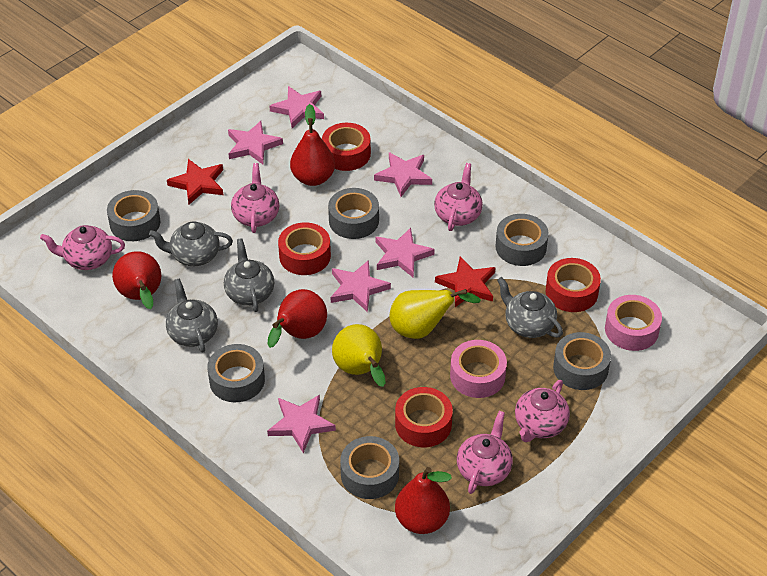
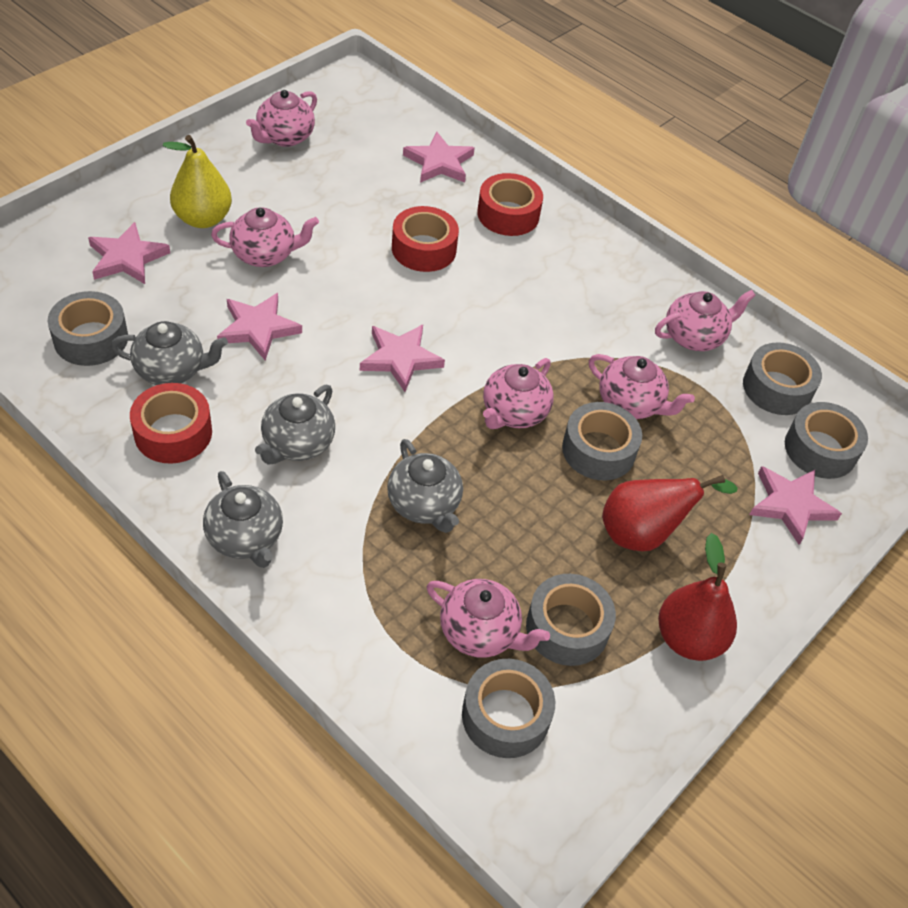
pink star: [228,121,283,164] [267,395,336,453] [269,86,324,128] [331,260,391,312] [374,152,432,197] [376,228,435,278] = 6 -> [88,222,170,284] [217,293,302,361] [360,325,445,392] [403,131,475,183] [749,466,842,545] = 5
pink tape: [450,340,507,398] [605,295,662,351] = 2 -> none = 0
pink teapot: [40,225,125,270] [231,163,279,233] [434,163,483,231] [457,411,513,494] [515,380,570,442] = 5 -> [211,207,319,267] [246,90,317,147] [427,579,550,658] [483,358,554,429] [589,354,695,419] [655,290,756,351] = 6
red pear: [112,251,162,309] [267,289,327,348] [290,104,335,186] [395,467,452,534] = 4 -> [602,475,738,551] [658,533,737,661] = 2
red star: [167,159,223,204] [435,256,496,307] = 2 -> none = 0
red tape: [278,222,331,275] [322,123,371,171] [395,387,453,447] [545,258,601,312] = 4 -> [130,383,212,464] [392,206,459,272] [477,173,543,236] = 3
yellow pear: [332,324,386,387] [389,289,481,339] = 2 -> [163,135,232,228] = 1

